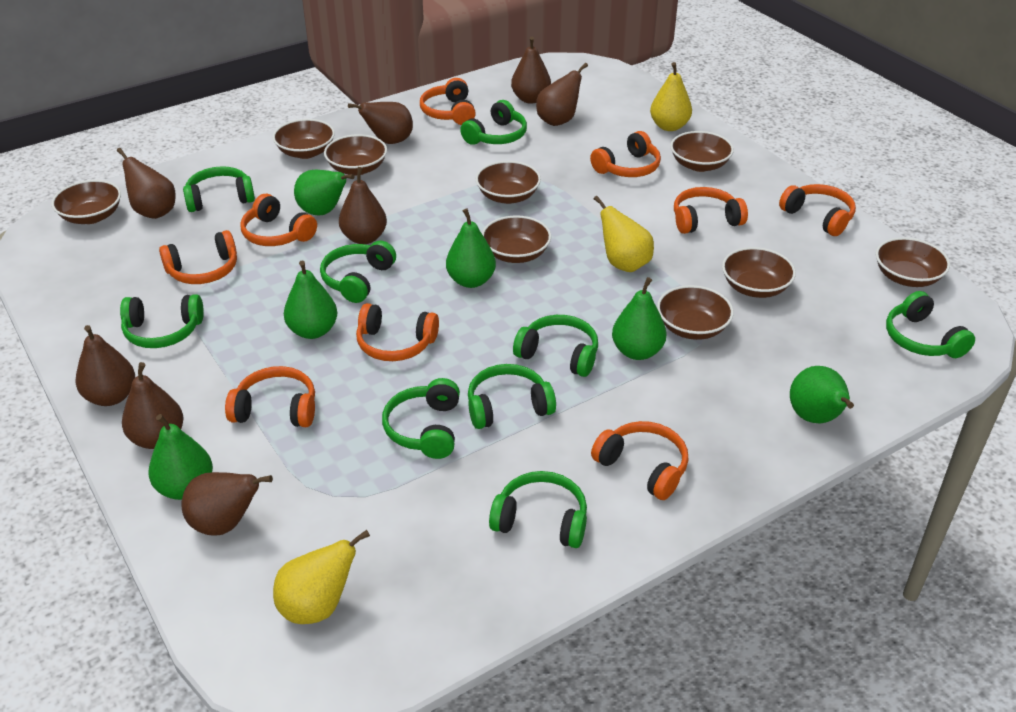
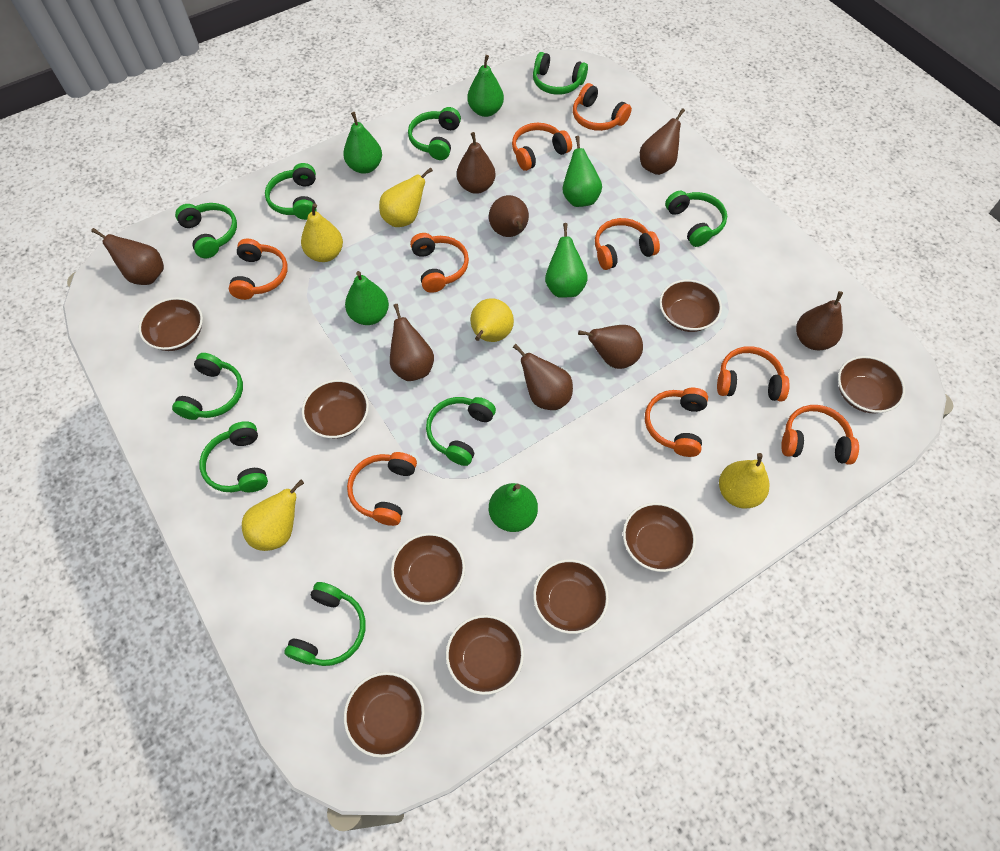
yellow pear: [273,530,370,624] [594,196,654,272] [650,62,692,131] = 3 -> [242,480,304,551] [301,203,343,262] [379,167,433,227] [470,298,514,342] [719,453,769,509] = 5

